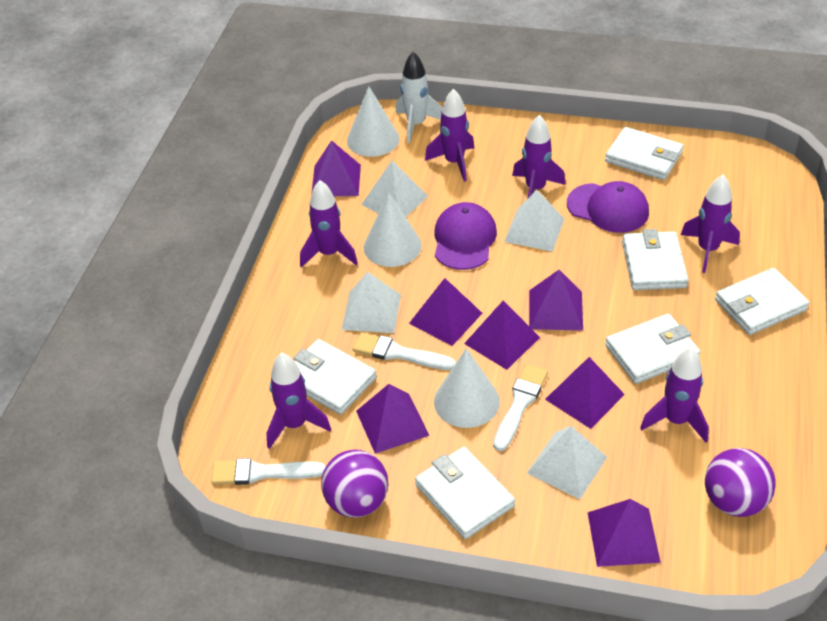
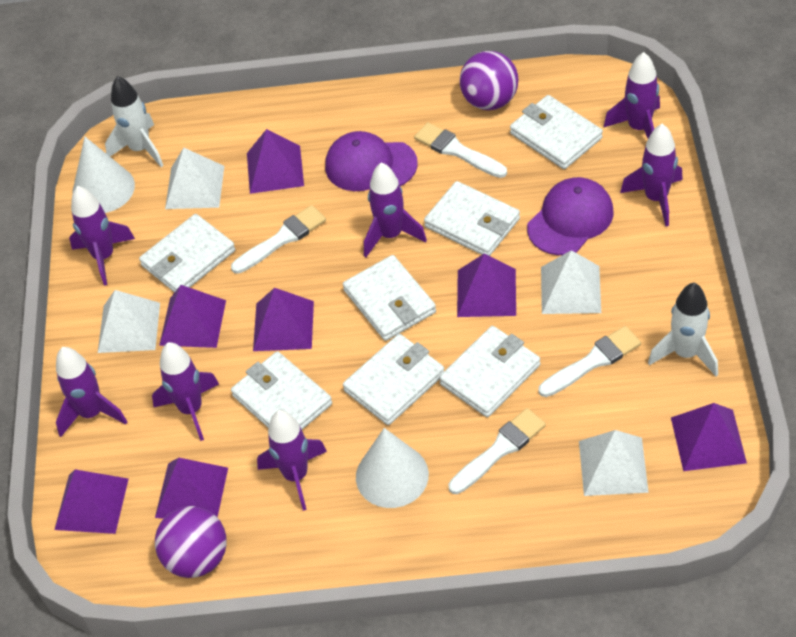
purple rocket: [266,352,331,449] [300,180,358,267] [425,89,474,182] [512,115,566,198] [640,347,709,442] [681,175,740,273] = 6 -> [56,347,127,437] [69,186,135,286] [152,342,219,441] [257,410,327,511] [364,162,427,257] [604,52,660,138] [620,124,683,226] = 7
white brush: [211,458,326,485] [352,332,456,370] [493,364,548,451] = 3 -> [231,205,326,274] [414,122,507,178] [448,408,546,494] [539,326,641,397] = 4
white cone: [347,86,400,157] [364,192,422,267] [434,348,500,428] = 3 -> [72,137,135,213] [356,428,429,508] = 2
white rocket: [396,52,442,143] = 1 -> [105,76,164,167] [648,283,718,376] = 2
white wallet: [293,339,377,415] [415,447,515,539] [605,127,683,180] [605,313,700,384] [622,229,689,290] [715,268,809,335] = 6 -> [139,214,235,293] [231,351,332,430] [343,255,436,341] [343,334,444,425] [424,181,520,256] [439,326,540,417] [510,95,603,169] = 7

